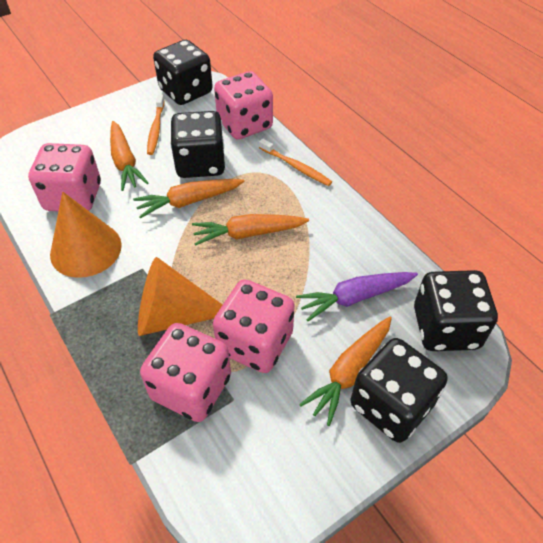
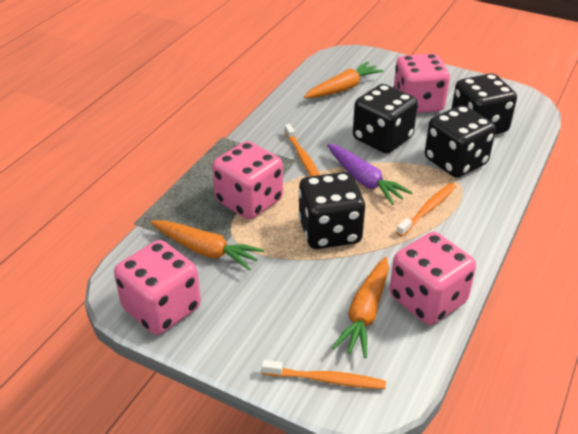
orange carrot: [110,121,148,191] [133,179,244,219] [192,214,309,246] [299,316,392,426] = 4 -> [151,220,264,271] [304,62,383,98] [332,257,389,358] = 3
orange cone: [50,192,122,278] [138,257,222,336] = 2 -> none = 0
orange toothbrush: [147,95,165,155] [259,139,332,186] = 2 -> [261,360,386,389] [284,124,320,176] [396,183,456,237] = 3

